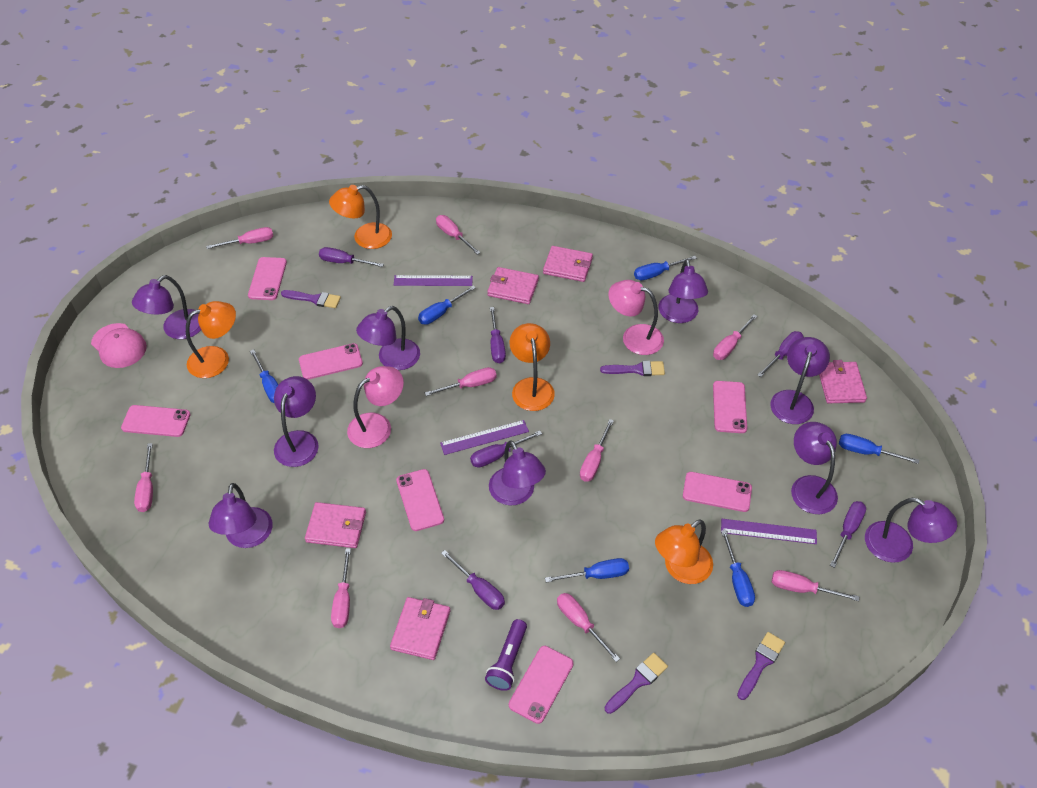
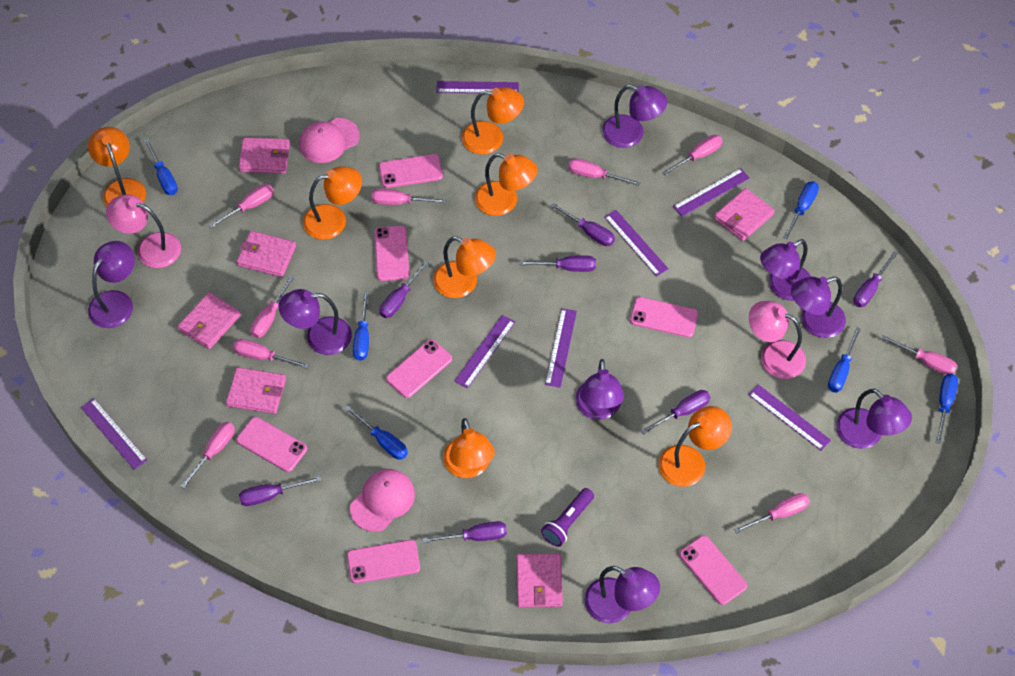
orange lamp: [186,301,236,378] [329,185,392,249] [510,323,555,411] [655,519,713,584] = 4 -> [88,127,146,206] [303,166,362,240] [433,236,496,298] [443,418,495,478] [462,87,524,155] [475,153,538,216] [658,406,732,487] = 7
pink cap: [91,323,147,368] = 1 -> [299,118,360,163] [350,469,415,532] = 2
pink wallet: [305,502,366,548] [390,597,450,660] [487,267,539,304] [543,246,593,282] [819,360,867,403] = 5 -> [178,292,241,349] [226,367,286,414] [237,231,296,277] [238,137,290,174] [516,553,563,607] [714,188,775,241] = 6
purple brush: [281,290,341,308] [600,361,665,376] [605,653,668,714] [737,632,785,700] = 4 -> none = 0
purple lamp: [132,275,201,339] [208,483,273,548] [274,376,319,467] [356,306,420,370] [489,440,546,506] [658,259,708,323] [770,337,830,424] [791,422,838,514] [865,498,957,563] = 9 -> [88,241,135,328] [278,289,352,355] [575,359,624,420] [584,566,660,623] [602,85,668,148] [760,239,811,301] [791,277,846,338] [836,389,912,449] = 8
purple ruler: [394,275,473,286] [440,420,529,455] [721,519,817,544] = 3 -> [81,398,148,470] [436,81,519,93] [454,315,515,389] [545,308,577,388] [604,210,668,276] [673,168,750,217] [748,384,831,451] = 7
purple screwdriver: [319,247,384,267] [441,550,505,610] [470,431,542,468] [490,307,506,363] [757,331,804,377] [830,501,866,568] = 6 -> [239,476,322,506] [379,260,429,318] [423,521,507,543] [519,255,596,272] [550,203,615,246] [640,390,710,434] [853,251,898,307] = 7

